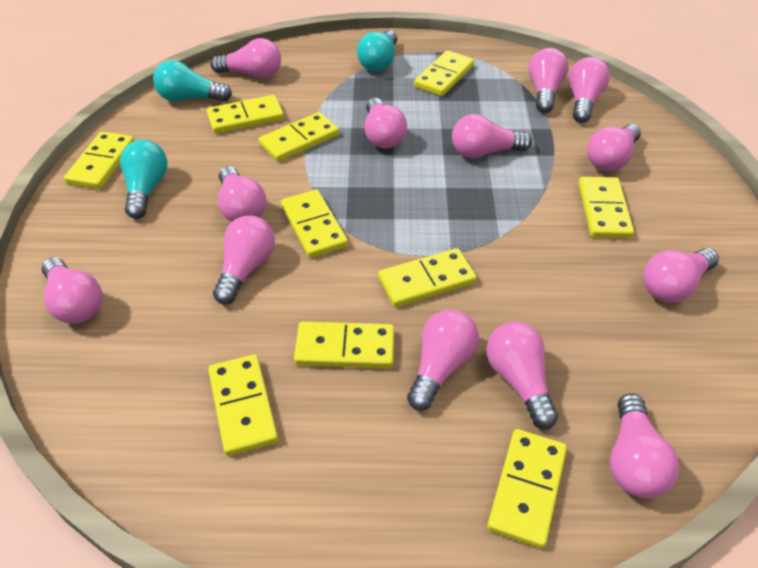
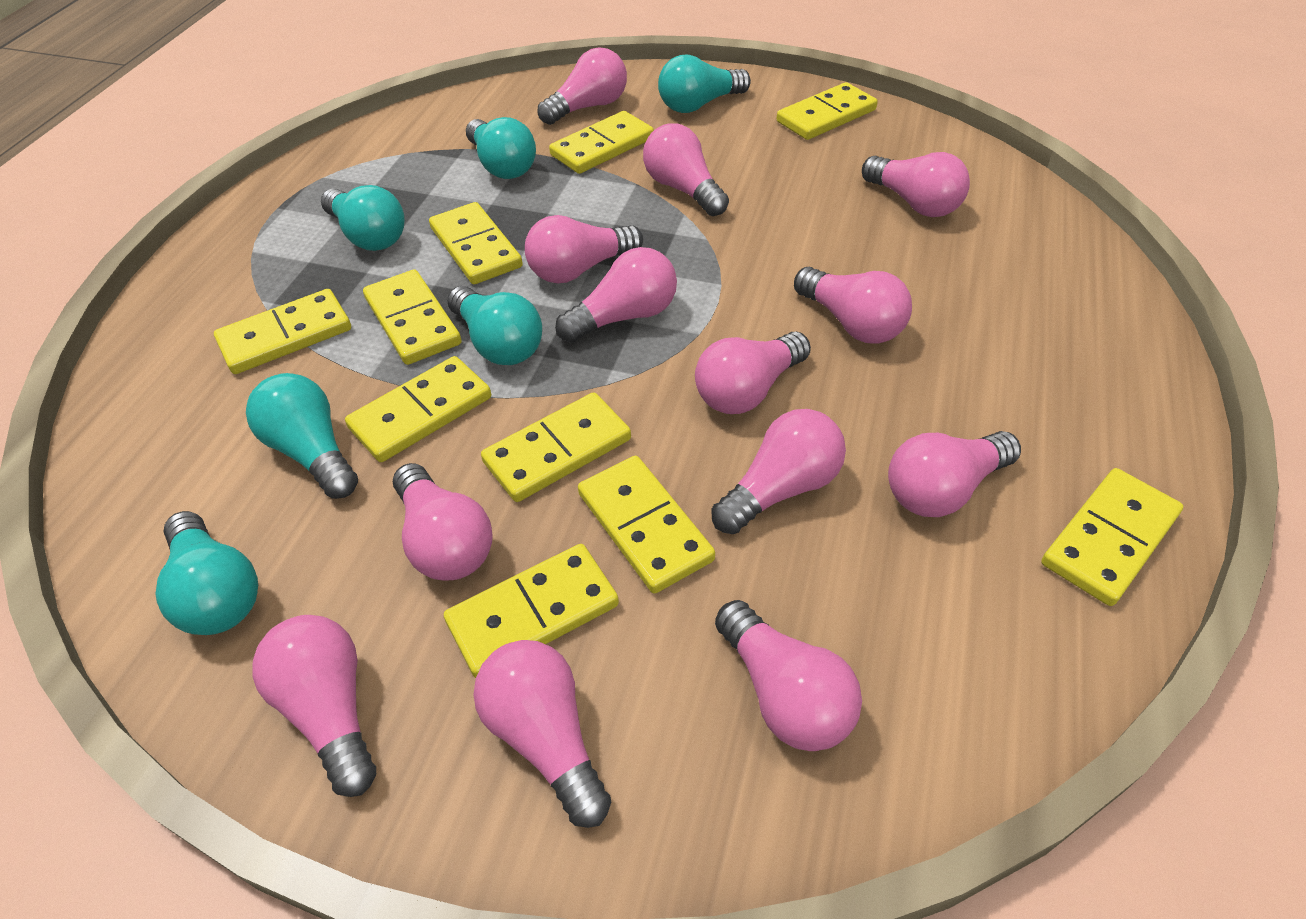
turquoise light bulb: [120,140,168,219] [153,60,232,102] [357,30,397,71] = 3 -> [155,511,258,635] [246,373,358,499] [321,185,405,251] [447,286,542,365] [466,117,536,179] [658,55,751,113] = 6

